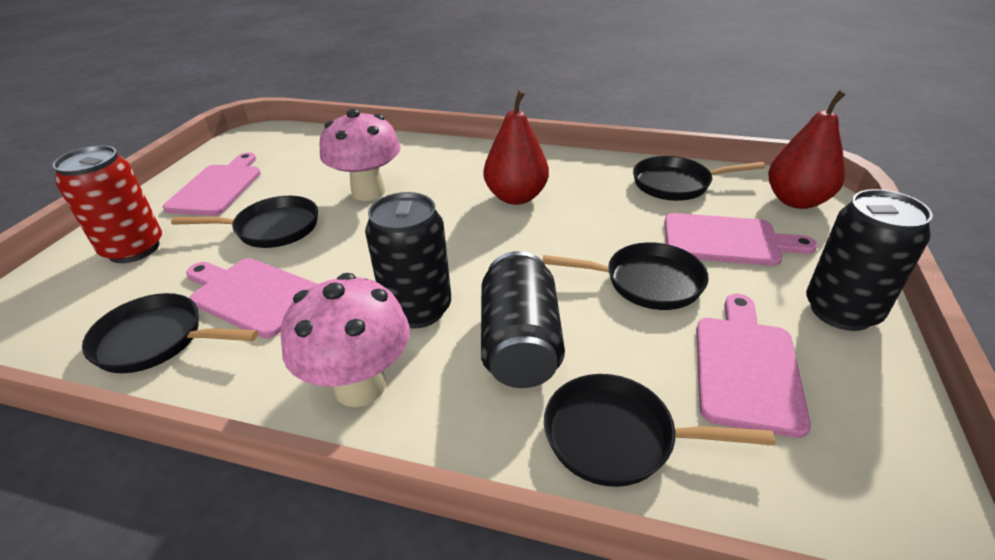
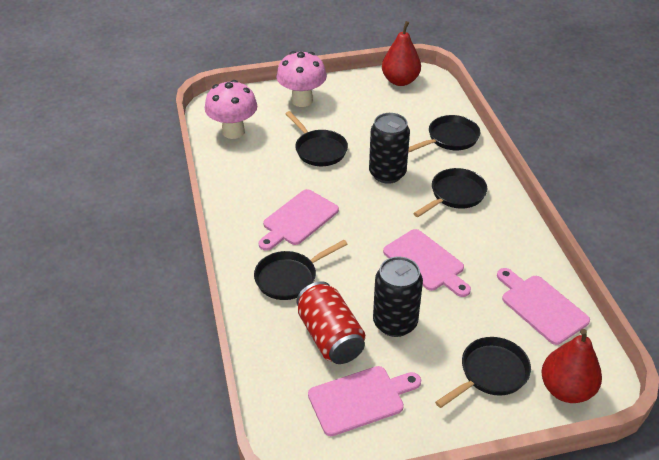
black can: [365,192,451,329] [481,251,565,388] [806,189,933,331] = 3 -> [369,113,410,184] [373,256,423,337] = 2

